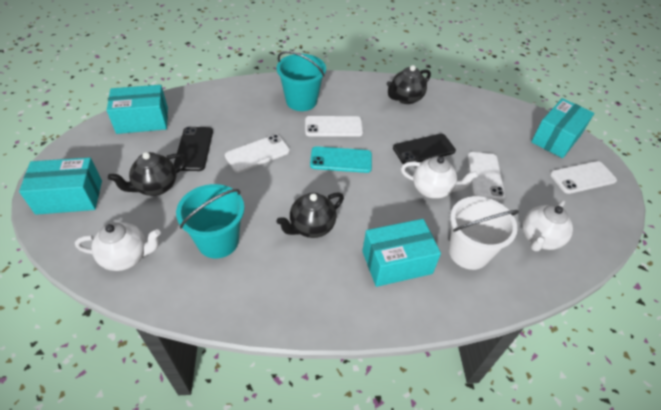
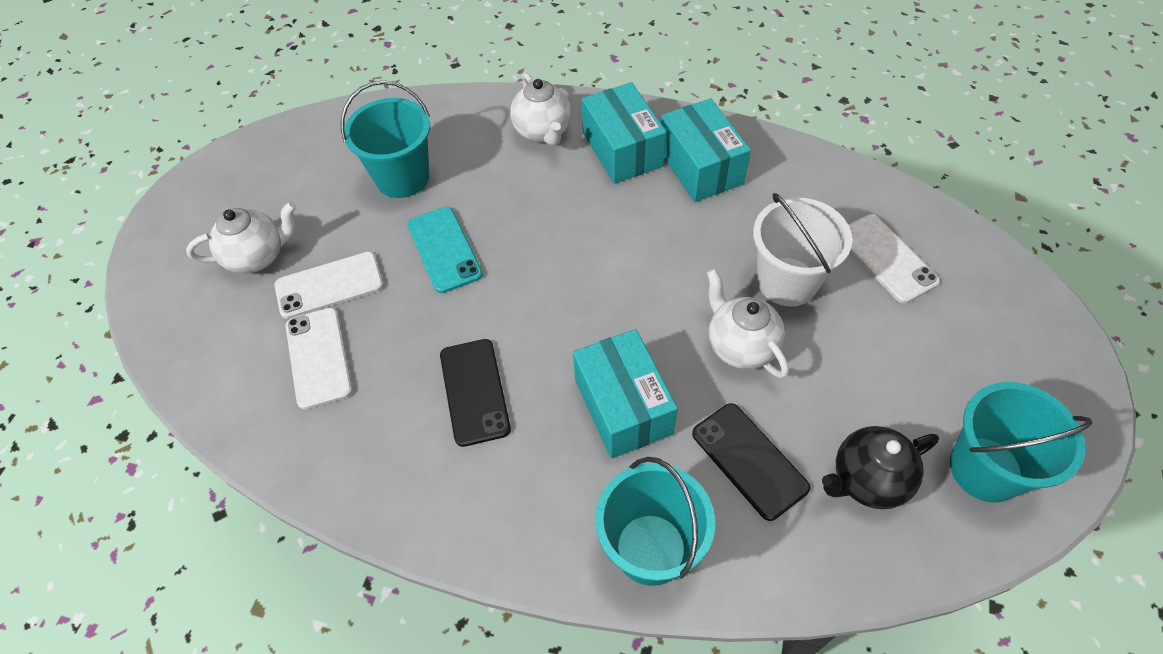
black teapot: [108,152,187,196] [277,192,344,238] [387,65,431,104] = 3 -> [822,426,939,509] = 1
turquoise box: [19,158,102,215] [107,85,168,134] [362,219,441,287] [531,98,594,158] = 4 -> [573,329,678,458] [582,82,666,184] [661,98,751,202] = 3
turquoise bucket: [176,184,244,258] [277,51,326,111] = 2 -> [341,80,430,198] [595,457,715,586] [950,382,1092,502] = 3
white phone: [225,134,290,173] [305,116,363,137] [468,152,505,200] [550,161,617,194] = 4 -> [274,252,383,319] [286,307,353,410] [848,214,940,303] = 3

